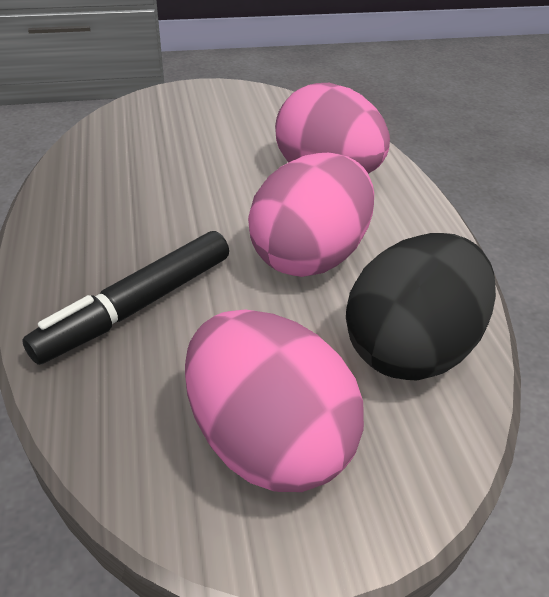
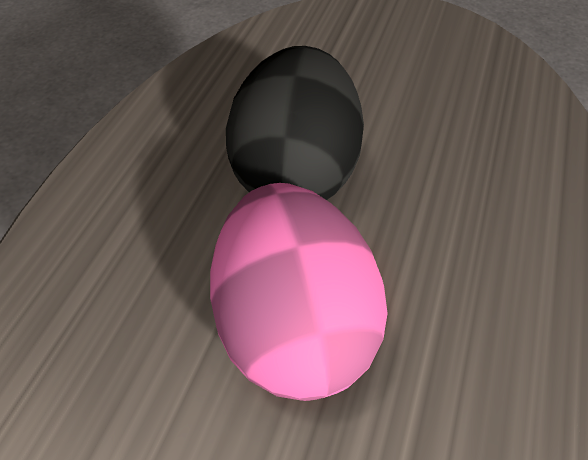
black marker: [22,231,229,365] = 1 -> none = 0
pink egg: [185,309,364,492] [248,153,374,277] [275,83,390,174] = 3 -> [210,183,387,401] = 1

